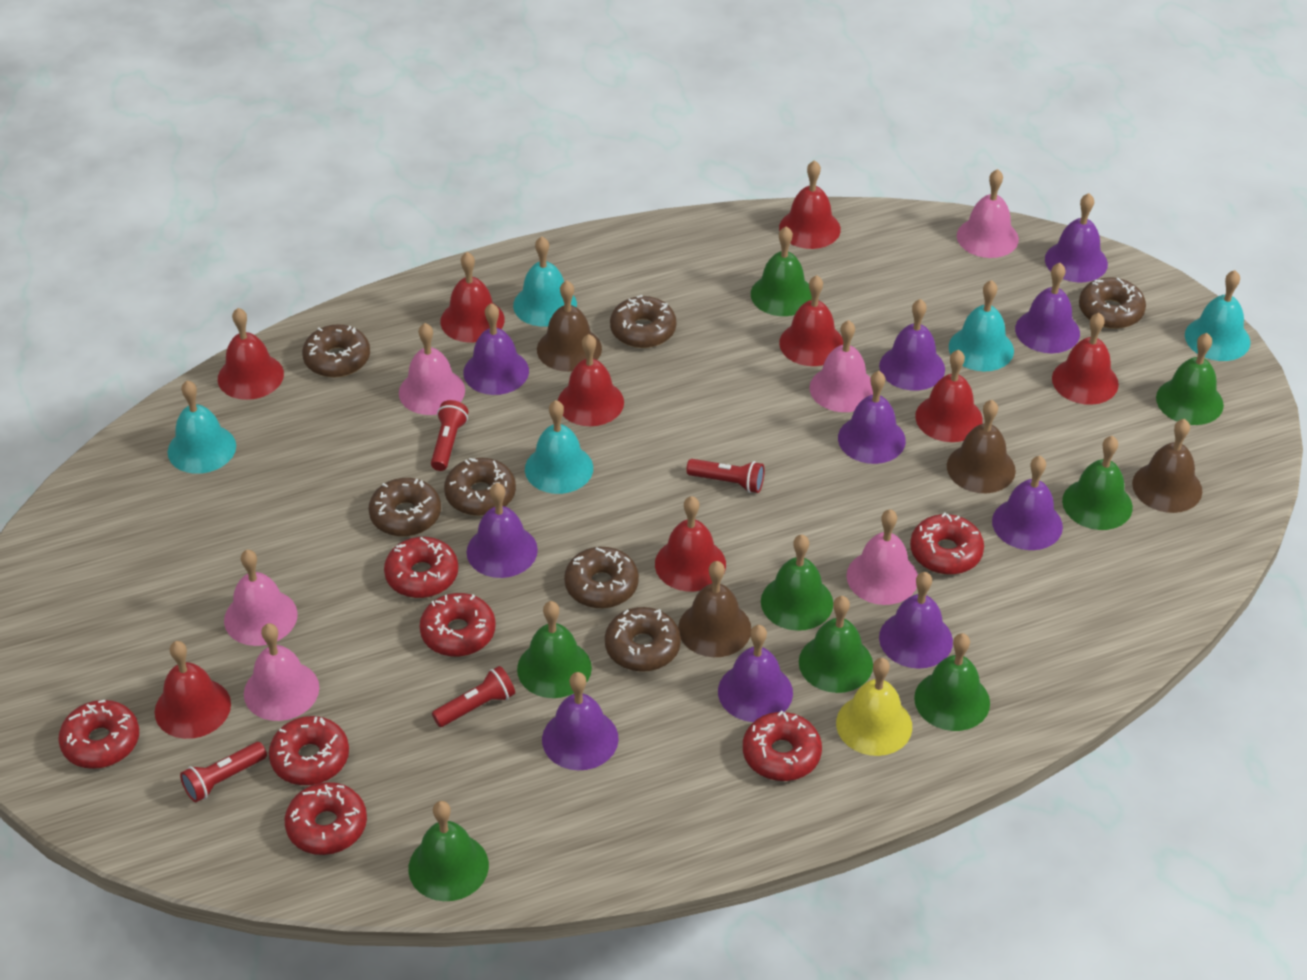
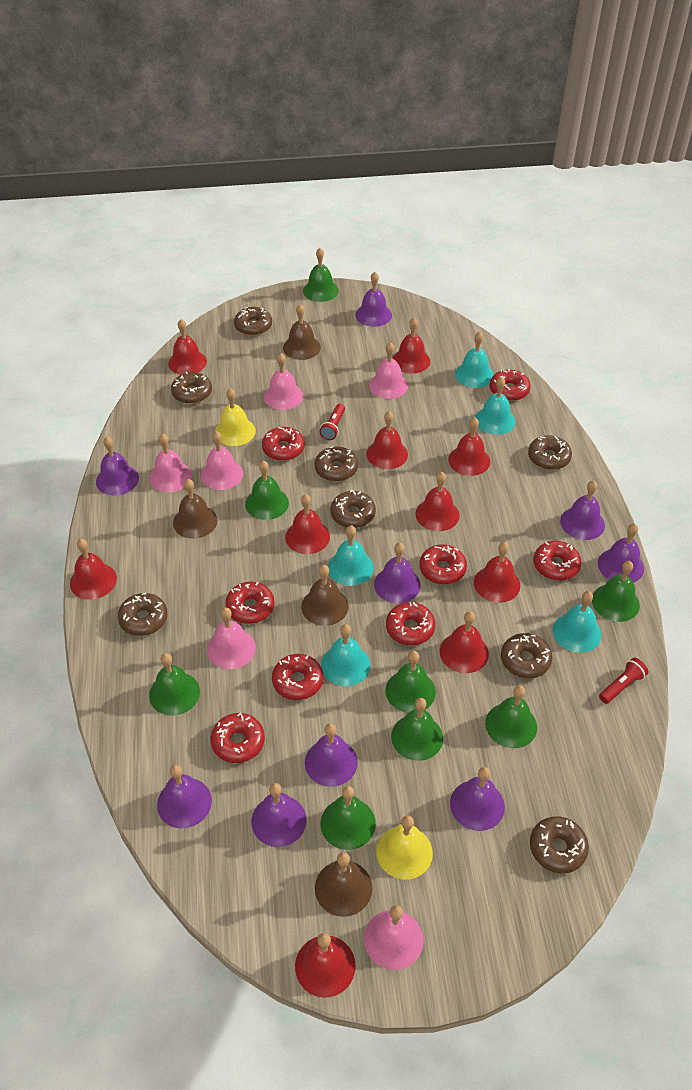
brown donut: [302,324,370,377] [369,478,441,537] [444,458,516,516] [564,547,639,608] [605,607,681,672] [610,295,676,348] [1079,277,1146,329] = 7 -> [118,593,168,636] [171,372,212,404] [234,307,272,336] [315,446,358,482] [330,490,376,528] [501,633,552,678] [528,435,572,470] [530,816,589,873] = 8
purple bell: [463,303,529,395] [466,483,538,578] [542,672,619,770] [718,625,793,722] [838,371,906,464] [879,299,945,391] [879,572,953,669] [992,456,1063,550] [1015,263,1080,353] [1045,193,1108,282] = 10 -> [96,437,139,496] [157,764,212,828] [251,783,307,847] [305,723,358,787] [355,272,392,327] [374,543,420,603] [450,767,505,831] [560,480,605,540] [598,524,644,583] = 9
red bell: [155,641,231,739] [218,308,284,400] [440,252,505,343] [558,334,624,426] [655,496,726,591] [779,160,841,249] [779,275,843,366] [915,350,983,442] [1052,313,1119,405] = 9 -> [70,539,117,600] [168,319,207,375] [285,494,330,554] [295,933,356,998] [366,411,408,469] [392,318,430,374] [416,472,460,531] [440,611,489,673] [448,417,490,476] [474,542,520,603] = 10
red donut: [58,700,139,769] [269,716,349,785] [284,782,367,855] [384,537,458,598] [419,593,496,657] [743,710,822,781] [910,512,984,575] = 7 -> [211,713,265,763] [225,582,275,624] [262,427,305,461] [272,654,323,700] [386,602,436,645] [419,544,467,584] [490,369,531,401] [533,541,581,581] = 8
red flashlight: [180,742,267,802] [431,400,468,471] [432,666,515,727] [686,459,764,493] = 4 -> [320,404,345,440] [599,658,648,704] = 2
yellow bell: [836,658,912,756] = 1 -> [215,388,256,446] [376,815,433,880] = 2

